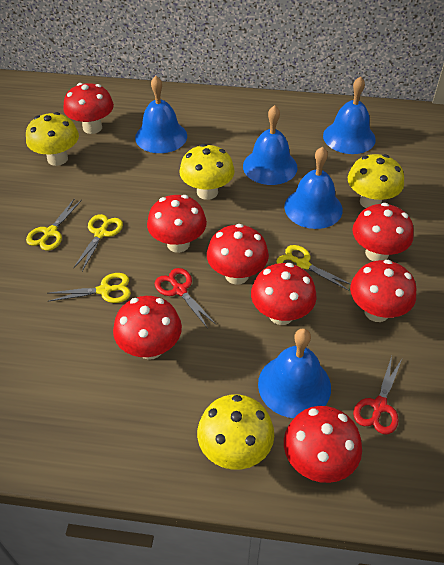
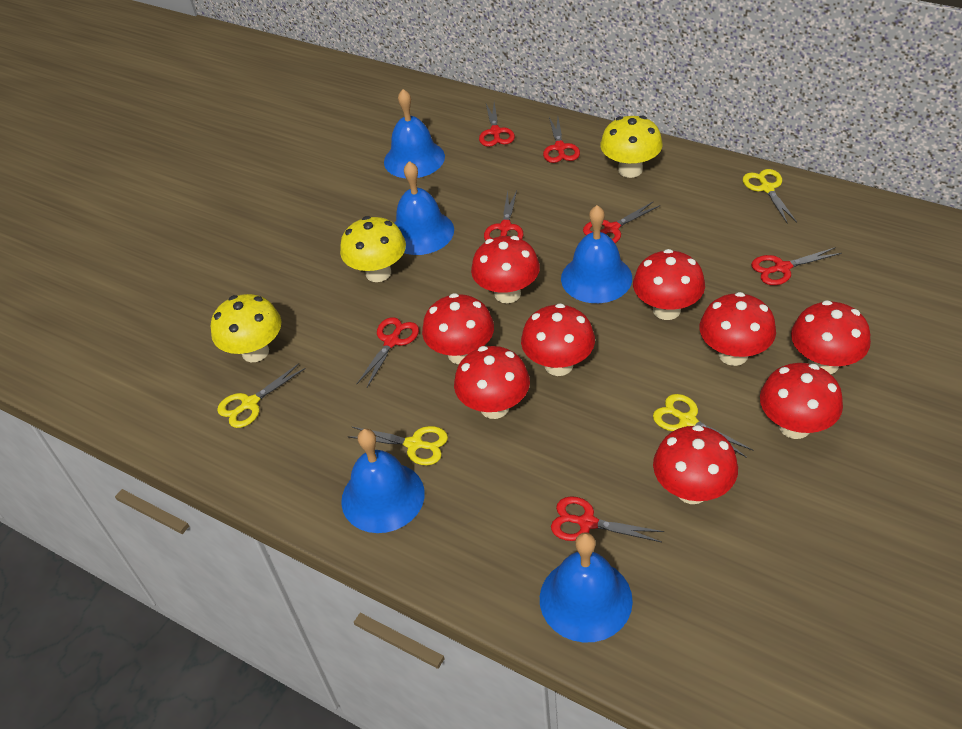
red mushroom: [63,83,114,134] [113,296,182,360] [147,195,207,253] [207,224,269,285] [251,263,317,325] [284,406,362,483] [350,260,416,322] [352,203,414,261] = 8 -> [422,293,494,364] [454,346,530,419] [471,236,540,303] [521,303,595,376] [633,249,705,320] [653,425,738,504] [700,292,776,366] [760,363,843,439] [791,300,871,374] = 9
red scissors: [155,268,216,327] [353,356,402,434] = 2 -> [357,317,419,387] [479,102,515,147] [484,190,523,241] [543,117,580,163] [551,496,664,542] [583,201,660,243] [751,247,842,285] = 7
yellow mushroom: [26,112,79,166] [179,144,235,200] [197,394,274,470] [348,154,404,208] = 4 -> [211,294,281,362] [340,216,406,282] [601,115,663,178] = 3

